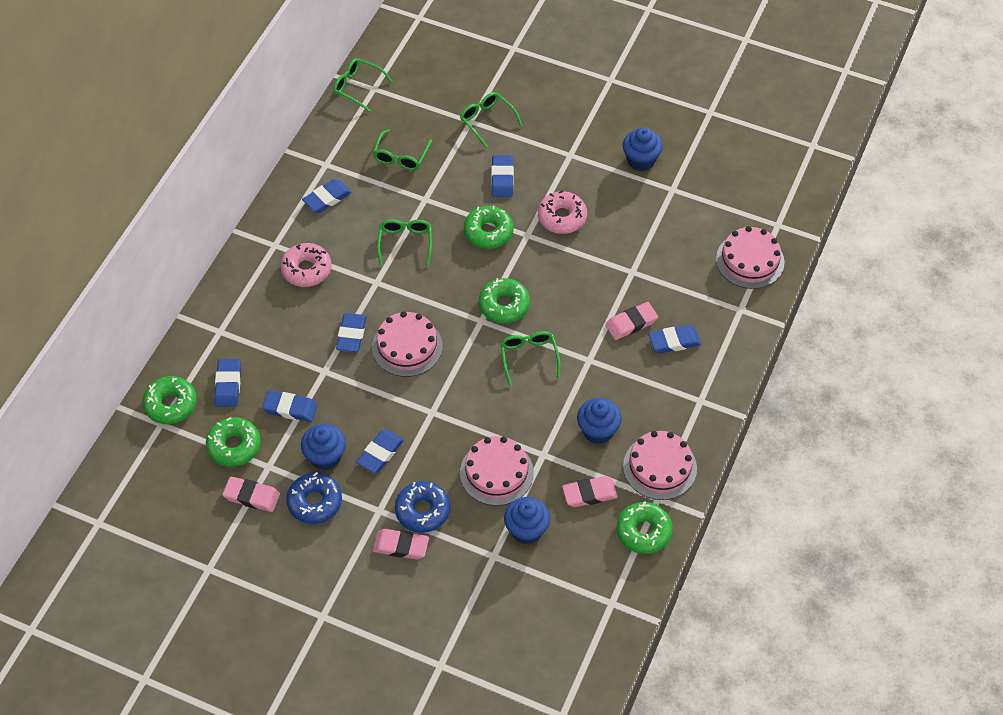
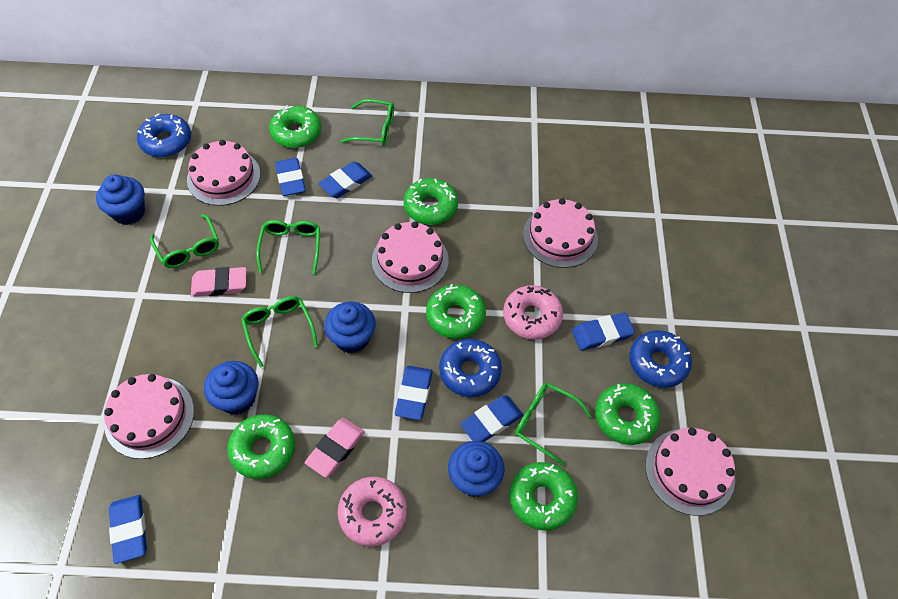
blue donut: [286,472,342,524] [395,481,450,533] = 2 -> [137,113,191,157] [439,339,502,397] [629,330,692,388] = 3
blue eraser: [214,359,241,407] [262,390,318,422] [302,179,352,213] [336,313,367,352] [356,429,404,473] [491,155,514,197] [648,325,701,354] = 7 -> [109,495,147,564] [275,158,306,196] [318,162,372,198] [395,366,433,420] [460,395,523,442] [572,313,635,351] = 6
green donut: [143,376,197,424] [206,417,261,467] [464,205,514,249] [479,278,530,323] [616,501,673,554] = 5 -> [227,414,295,479] [269,105,321,148] [404,178,458,225] [426,284,486,339] [510,462,578,531] [595,383,660,445] = 6
pink cake: [372,311,443,377] [460,436,534,506] [623,431,697,500] [716,226,784,289] = 4 -> [104,374,194,459] [187,140,260,206] [372,222,449,293] [523,198,598,268] [645,428,735,516] = 5
pink eraser: [222,476,280,512] [373,529,429,560] [562,476,618,507] [605,302,658,340] = 4 -> [191,267,247,297] [305,418,365,478] = 2

